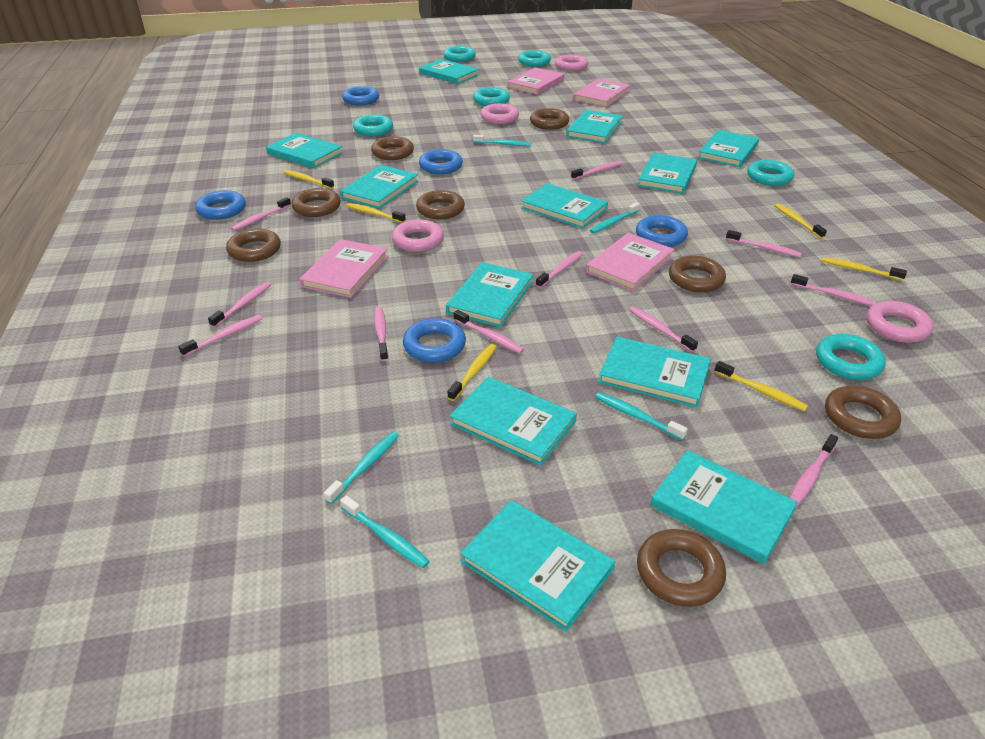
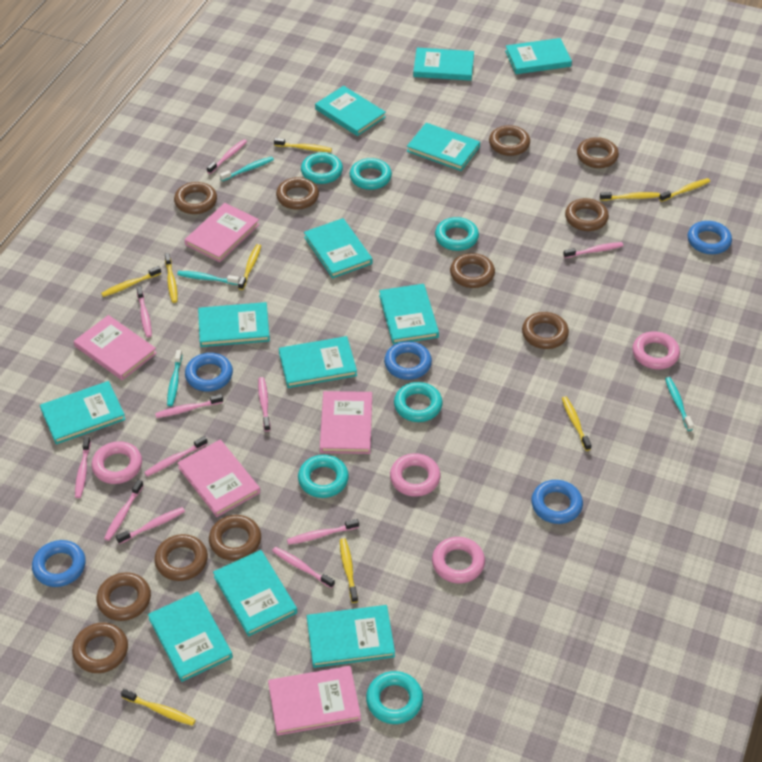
brown ring: [226,228,281,262] [292,188,341,217] [371,136,414,160] [416,190,465,219] [530,108,569,130] [637,529,726,607] [669,256,726,292] [825,385,901,439] = 8 -> [72,623,128,673] [96,572,151,621] [154,534,208,581] [174,182,217,214] [209,515,261,561] [276,177,319,210] [450,253,495,288] [489,125,530,156] [522,312,569,349] [565,198,609,231] [577,137,619,168] = 11
pink book: [299,239,389,298] [507,67,564,95] [573,78,630,107] [586,233,675,291] = 4 -> [74,315,157,380] [177,440,260,517] [185,203,260,262] [268,666,361,736] [320,391,372,454] = 5
turquoise toothbrush: [323,432,399,504] [340,495,430,568] [473,135,531,146] [590,202,640,233] [595,392,688,440] = 5 -> [167,350,182,406] [177,271,239,285] [220,157,274,181] [665,377,694,431] = 4
yellow toothbrush: [283,170,334,189] [347,203,406,223] [447,344,497,401] [714,361,808,411] [775,204,827,239] [821,257,907,281] = 6 -> [101,266,161,297] [121,689,196,726] [165,253,178,303] [238,244,261,290] [274,138,332,152] [340,538,358,603] [562,396,592,451] [600,192,660,201] [659,178,710,202] = 9

